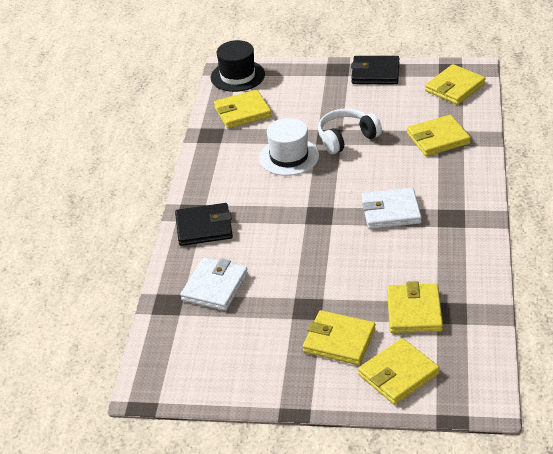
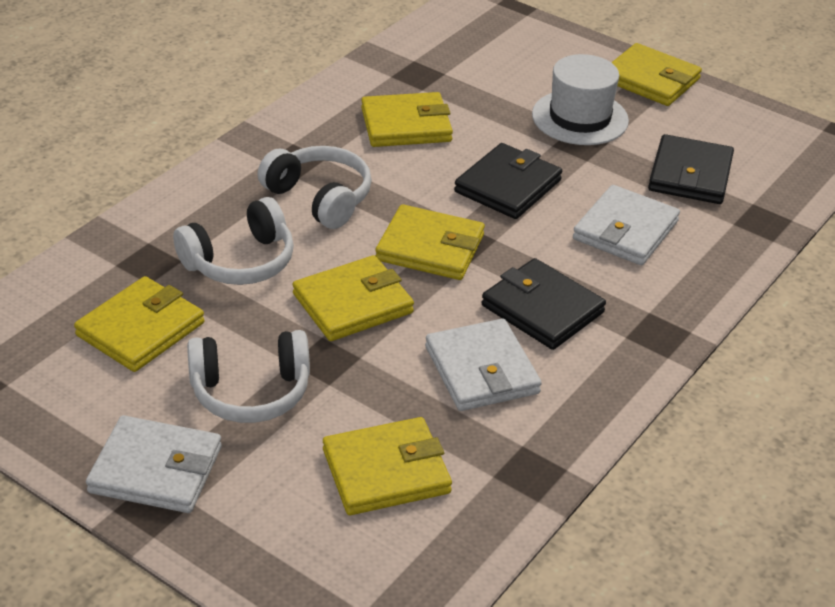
black hat: [211,40,265,92] = 1 -> none = 0
black wallet: [175,203,233,246] [351,56,399,84] = 2 -> [454,143,562,219] [482,258,606,350] [648,134,734,204] = 3
white headphones: [318,109,382,154] = 1 -> [173,197,294,285] [187,330,310,423] [258,146,372,229] = 3
white wallet: [180,258,248,311] [362,188,422,229] = 2 -> [86,415,222,513] [425,319,542,411] [573,185,680,265] = 3

